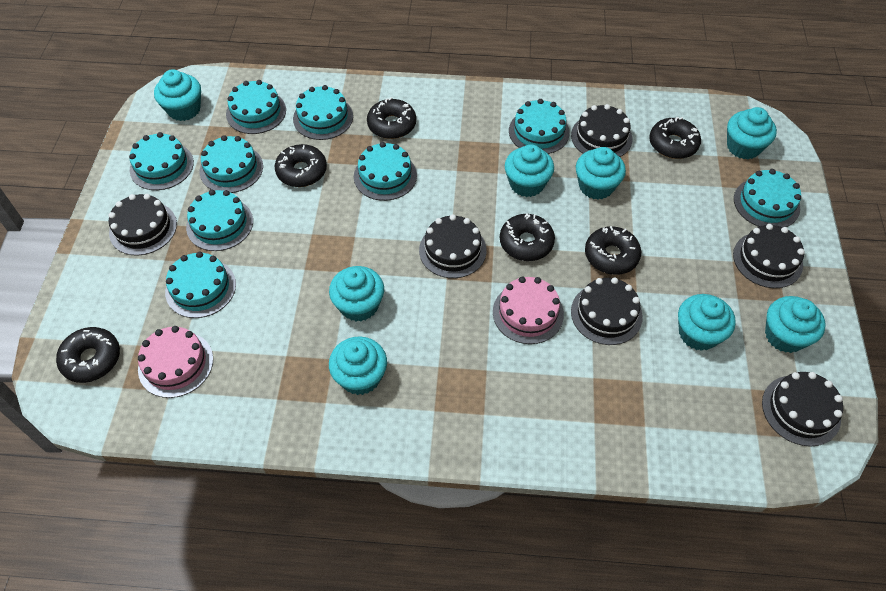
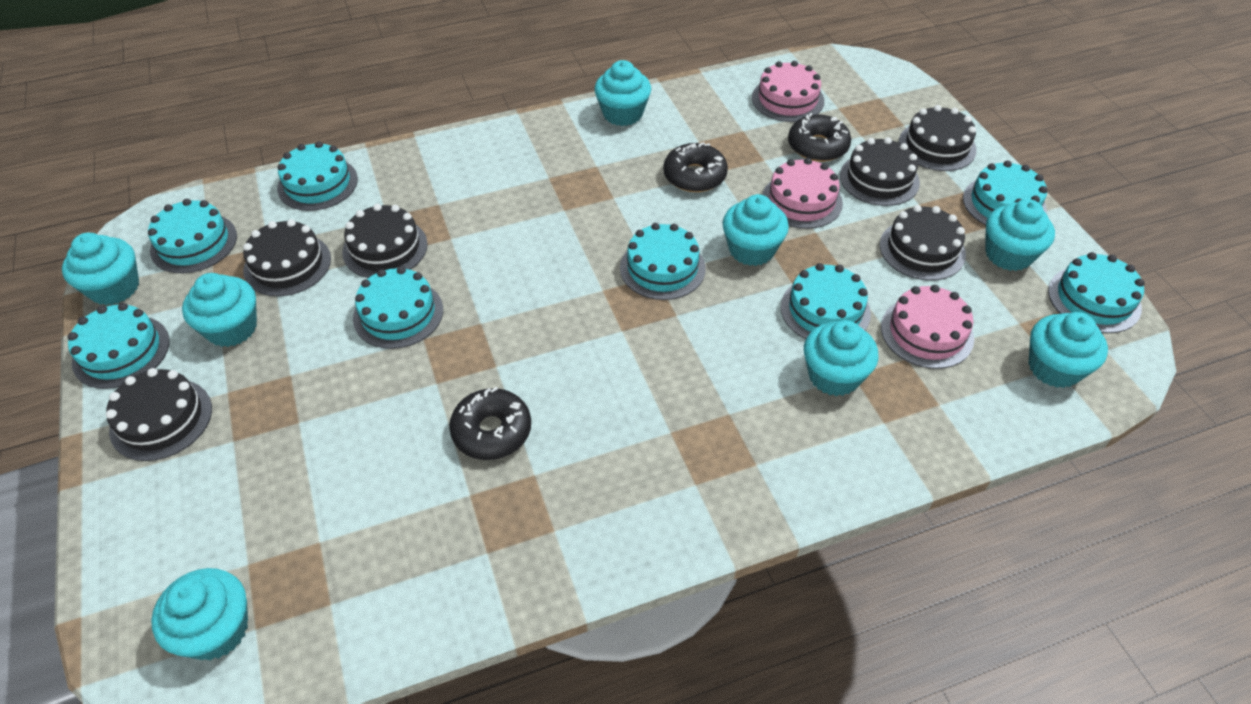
black donut: [56,327,120,383] [275,144,327,187] [367,97,416,139] [500,213,555,261] [585,226,641,275] [649,117,701,159] = 6 -> [449,387,531,460] [663,142,728,192] [788,113,851,162] = 3
pink cake: [138,326,213,398] [493,277,564,344] = 2 -> [752,61,824,122] [762,158,843,229] [881,285,974,369] = 3
turquoise cake: [129,132,194,190] [165,251,236,318] [186,190,253,251] [200,135,263,193] [226,80,286,134] [293,85,353,140] [354,142,417,201] [509,99,570,154] [734,169,801,227] = 9 -> [68,303,170,389] [148,199,237,273] [277,141,358,211] [353,266,443,349] [620,223,706,300] [781,263,871,339] [963,160,1047,225] [1048,252,1145,333] = 8

